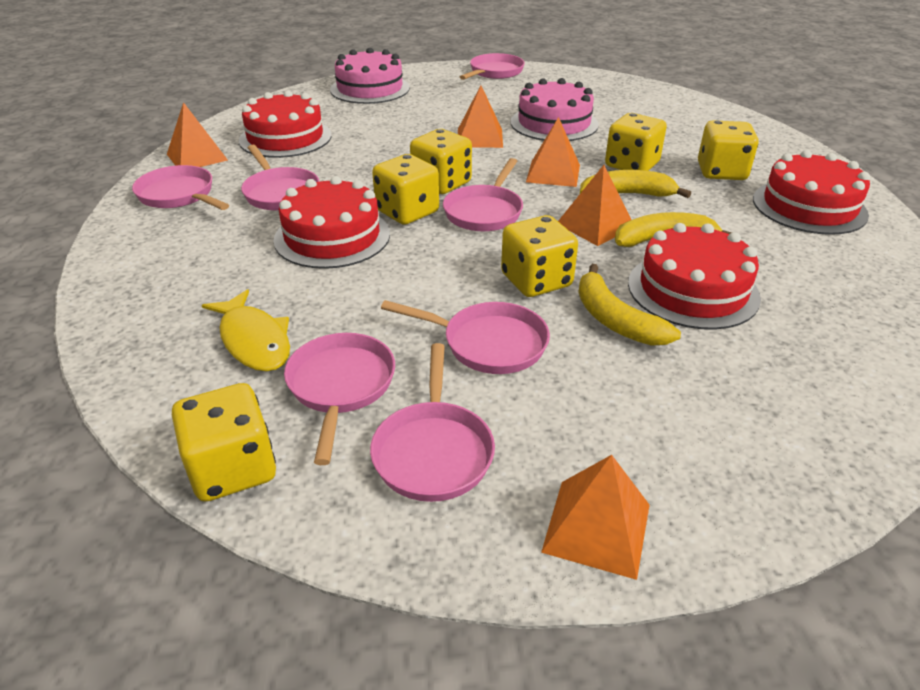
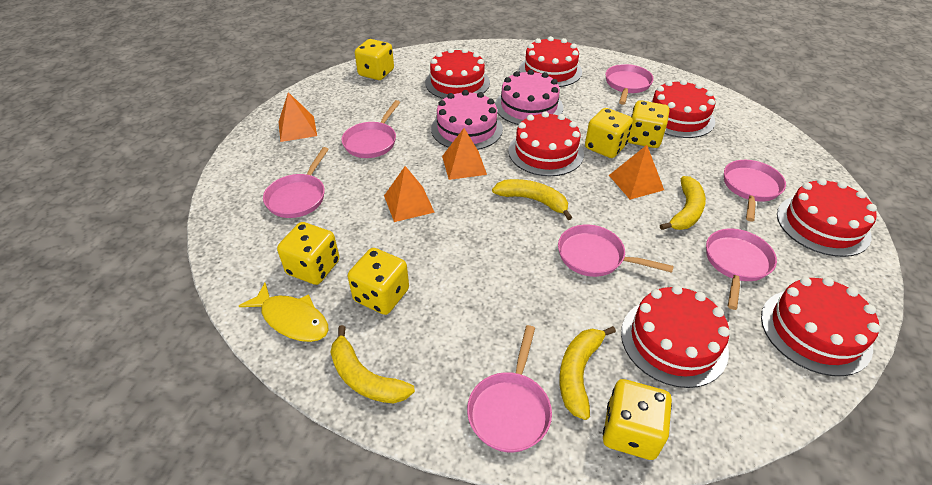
orange pyramid: [167,102,228,167] [458,86,503,148] [526,117,580,187] [541,455,650,580] [558,165,632,246] = 5 -> [278,92,317,142] [384,166,435,222] [442,128,487,180] [609,145,664,200] = 4
red cake: [239,90,332,158] [273,176,390,269] [628,223,761,330] [753,150,870,235] = 4 -> [425,48,490,99] [508,111,584,176] [519,36,582,87] [621,285,730,388] [651,79,715,138] [761,277,880,376] [777,178,877,257] = 7
yellow banana: [578,264,681,346] [580,170,691,198] [615,212,732,247] = 3 -> [330,325,415,403] [492,179,572,220] [559,326,616,420] [660,176,706,230] = 4

